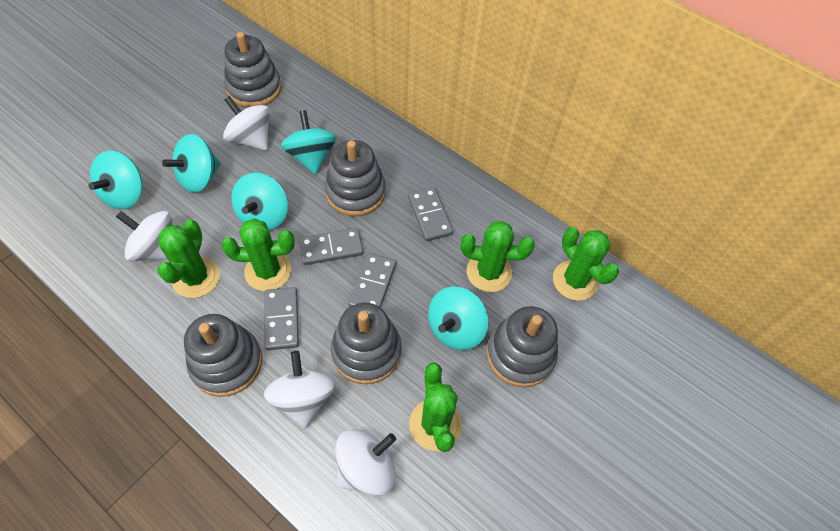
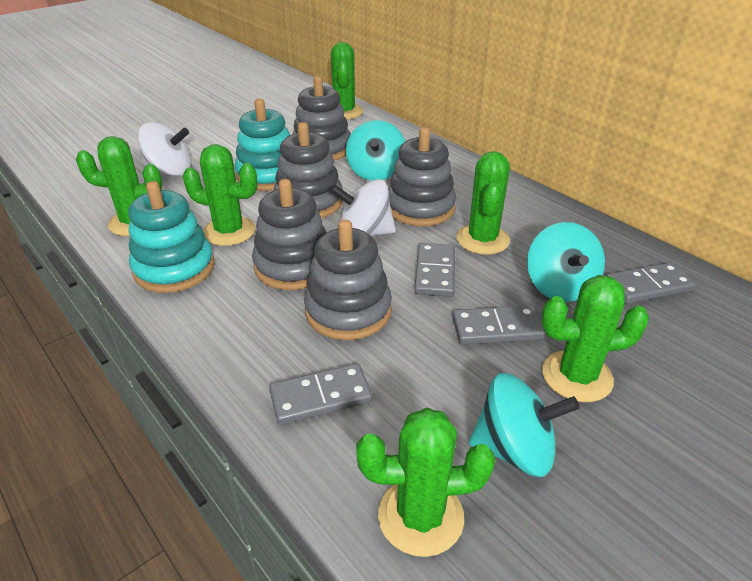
green cactus: [157,220,220,298] [221,219,295,291] [409,363,462,452] [460,221,535,292] [553,227,619,301] = 5 -> [76,136,162,236] [183,144,258,246] [331,42,363,119] [356,407,495,557] [456,151,510,255] [541,275,649,402] = 6
turquoise spinning top: [88,151,143,209] [162,134,221,193] [231,173,288,231] [281,110,337,175] [428,286,488,350] = 5 -> [346,120,405,181] [469,373,580,477] [527,222,605,302] = 3
turquoise stacking toy: none = 0 -> [128,181,214,293] [235,99,290,191] = 2
white spinning top: [116,211,173,261] [223,96,270,150] [264,351,335,428] [335,429,396,496] = 4 -> [138,122,192,176] [330,179,396,236] = 2

